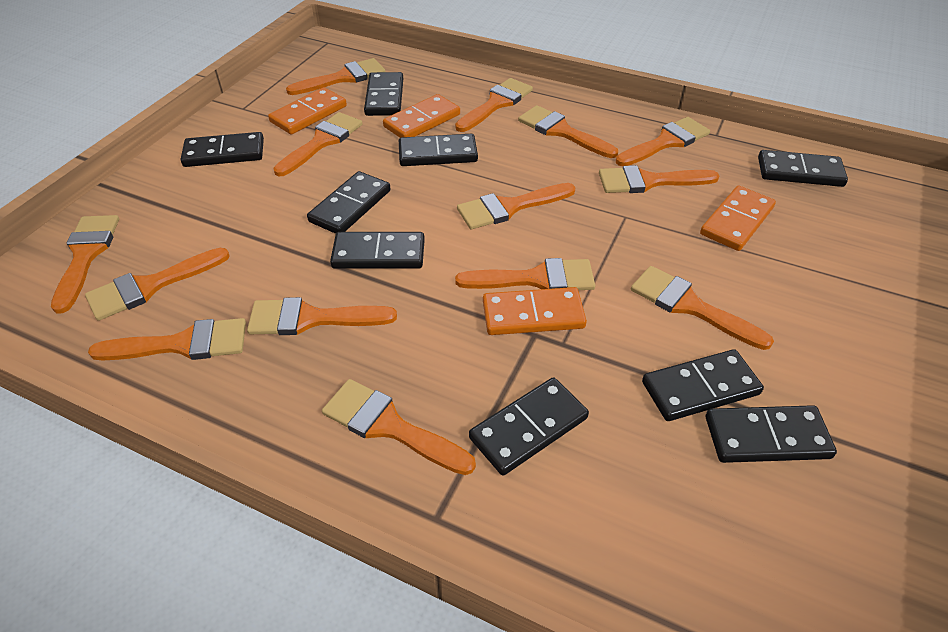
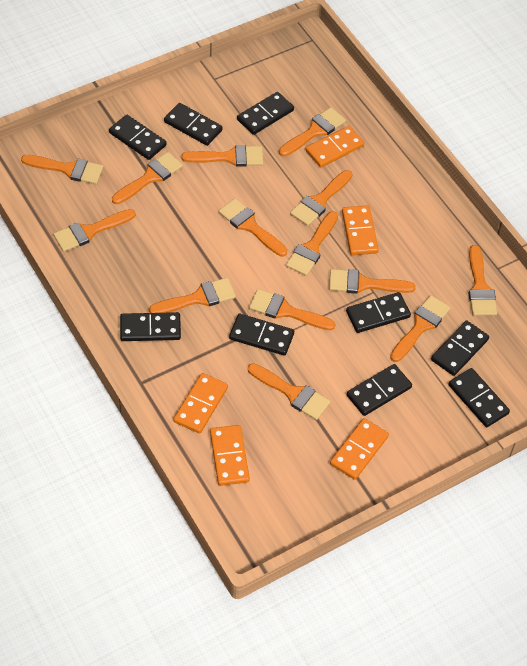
orange domino: [268,87,347,134] [383,94,460,138] [483,287,587,335] [700,185,776,251] = 4 -> [174,373,228,434] [210,425,250,486] [306,126,364,167] [330,418,389,480] [342,205,379,255] = 5

